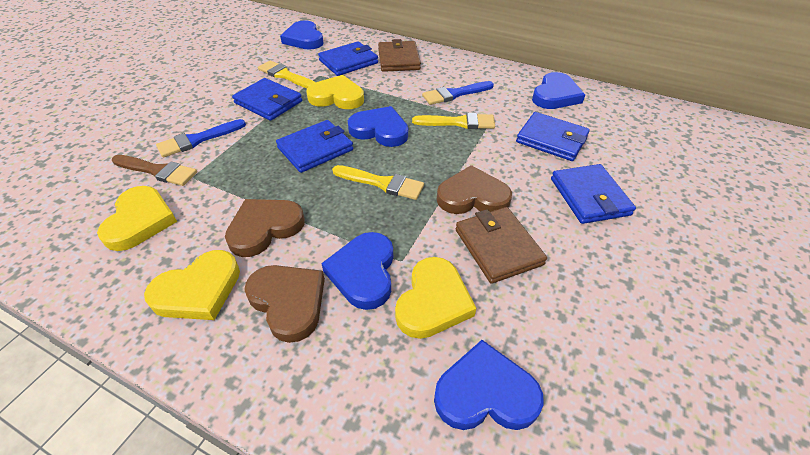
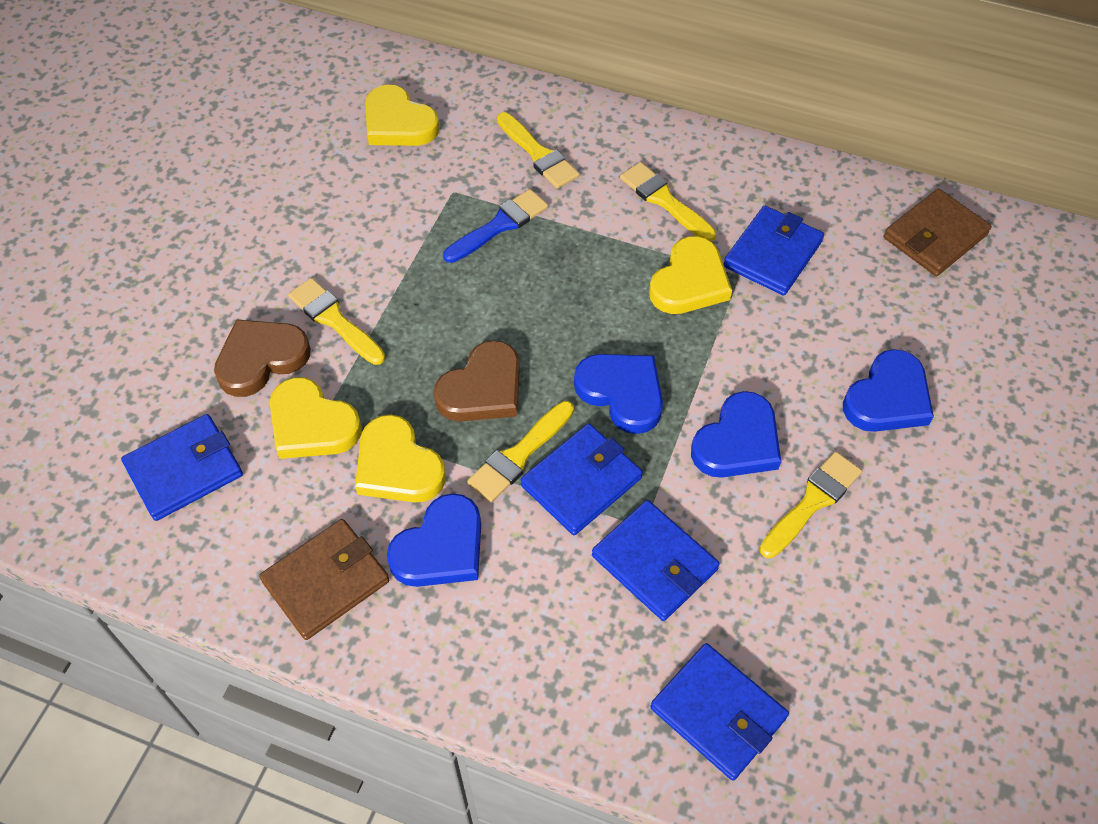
blue brush: [156,119,246,157] [422,81,494,105] = 2 -> [443,189,548,263] = 1
blue heart: [280,20,324,50] [321,232,393,310] [348,106,408,147] [434,340,544,430] [532,72,585,109] = 5 -> [387,493,481,587] [574,354,663,434] [691,391,781,478] [843,349,934,432] = 4
brown brush: [112,155,197,186] = 1 -> none = 0
brown heart: [225,199,305,257] [244,265,325,343] [437,165,512,214] = 3 -> [214,319,311,397] [434,340,520,421] = 2
yellow brush: [258,61,315,88] [332,165,424,200] [412,113,495,129] = 3 -> [288,278,385,365] [467,401,574,502] [497,112,579,189] [620,162,716,241] [760,452,862,558] = 5

